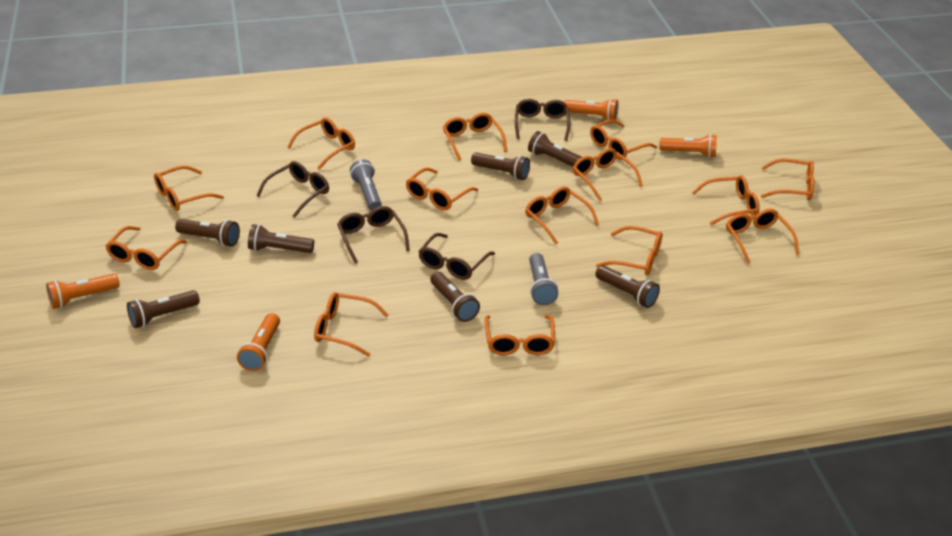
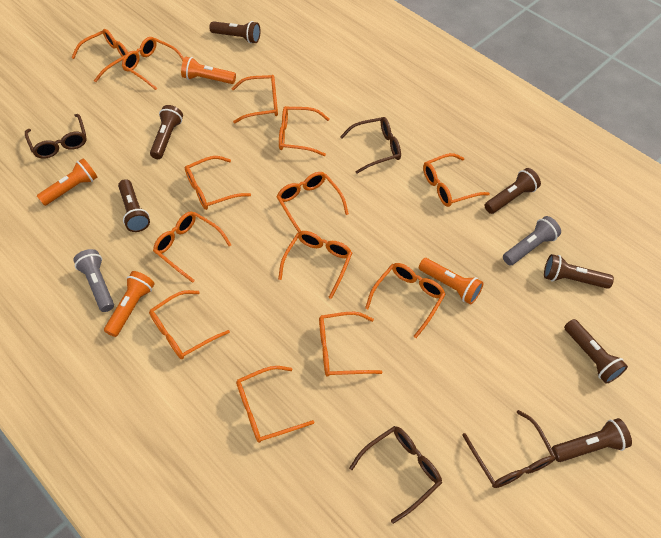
orange glasses: [106,226,187,270] [154,166,224,211] [287,117,355,170] [314,292,389,357] [406,167,478,210] [443,113,507,161] [484,315,555,355] [525,187,599,244] [573,148,643,201] [590,119,657,160] [596,226,662,275] [692,175,760,225] [726,209,799,264] [761,159,814,201] = 14 -> [71,29,128,82] [122,37,184,90] [149,290,230,359] [153,211,231,283] [185,156,251,210] [231,75,278,123] [236,366,314,443] [276,172,349,233] [278,231,352,299] [279,106,330,156] [319,312,382,377] [365,263,446,338] [423,153,490,207] = 13

